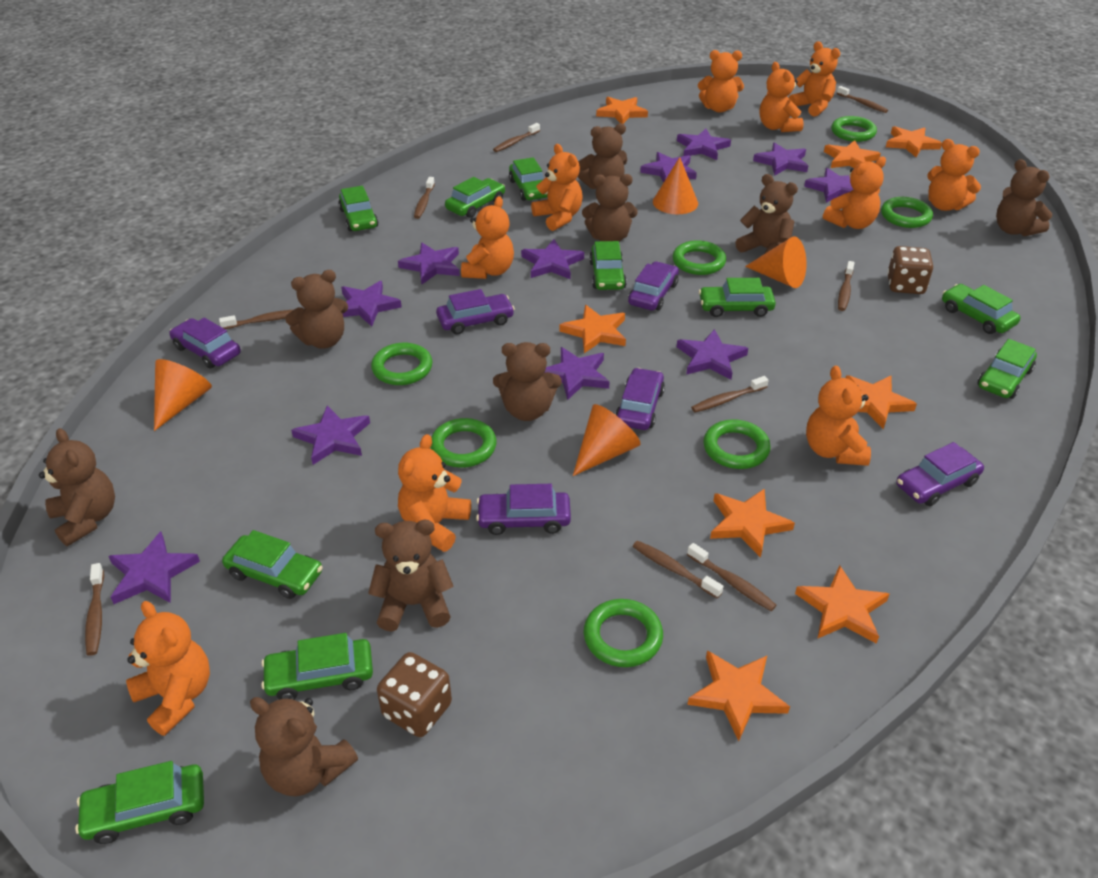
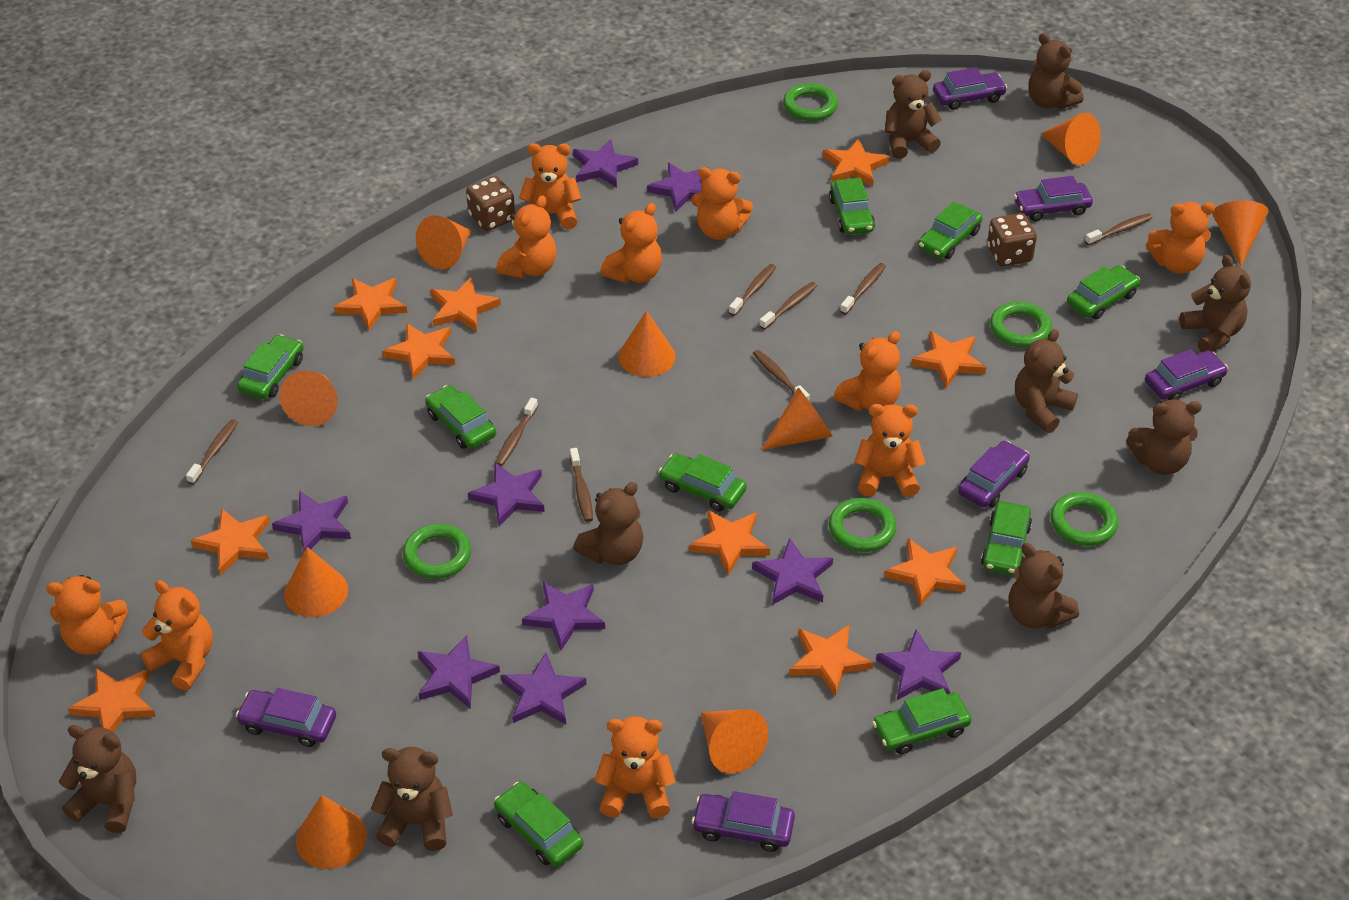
brown toothbrush: [85,563,104,656] [219,310,293,329] [414,177,435,219] [493,123,540,152] [633,540,724,599] [687,543,776,611] [691,376,769,413] [837,86,888,113] [838,261,854,311] = 9 -> [186,419,238,485] [495,398,538,466] [570,448,593,522] [729,264,776,316] [753,350,810,400] [759,282,817,330] [840,263,886,315] [1085,213,1152,245] = 8
green car: [75,761,204,844] [222,530,323,599] [261,633,373,700] [338,186,379,231] [445,177,505,218] [509,157,548,201] [589,241,627,290] [699,278,776,317] [942,284,1021,334] [977,339,1037,399] = 10 -> [237,334,304,399] [425,385,496,449] [494,782,584,867] [658,453,747,512] [829,178,875,234] [872,688,972,754] [918,201,983,259] [981,501,1032,575] [1067,265,1140,320] = 9
green ring: [371,343,432,385] [430,418,496,468] [584,599,663,667] [672,240,726,275] [703,419,771,469] [831,116,877,142] [881,197,933,228] = 7 -> [403,524,471,579] [783,83,838,121] [829,498,896,552] [990,302,1052,348] [1050,492,1118,546] = 5
orange cone: [154,359,212,431] [573,404,641,476] [653,157,698,214] [745,236,807,288] = 4 -> [279,370,338,426] [284,547,348,617] [296,795,367,869] [416,215,472,270] [618,311,676,377] [701,709,768,774] [762,388,833,450] [1041,113,1101,165] [1212,200,1269,267] = 9
orange star: [560,305,626,353] [596,97,648,124] [687,650,790,741] [710,488,795,558] [795,565,890,644] [824,140,881,168] [846,375,917,430] [886,126,942,158] = 8 -> [68,668,156,732] [191,509,270,575] [334,278,407,331] [382,323,455,380] [431,277,501,332] [689,510,770,575] [789,624,874,697] [823,138,890,187] [884,538,966,606] [911,331,986,388] = 10
purple star: [109,531,200,604] [291,405,370,465] [341,281,402,327] [398,243,460,284] [521,239,584,280] [544,347,610,400] [640,152,697,183] [677,129,731,160] [677,329,748,380] [753,142,808,176] [804,168,853,203] = 11 -> [272,491,351,553] [418,635,500,709] [468,463,545,526] [501,653,587,725] [522,582,605,650] [573,139,638,188] [647,162,707,212] [752,538,833,605] [876,630,961,700] = 9

